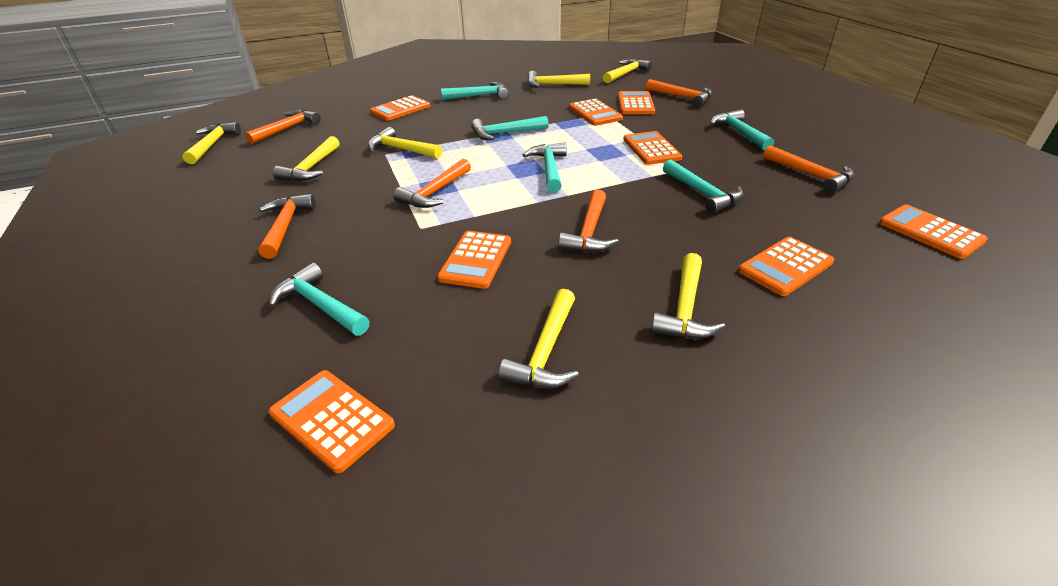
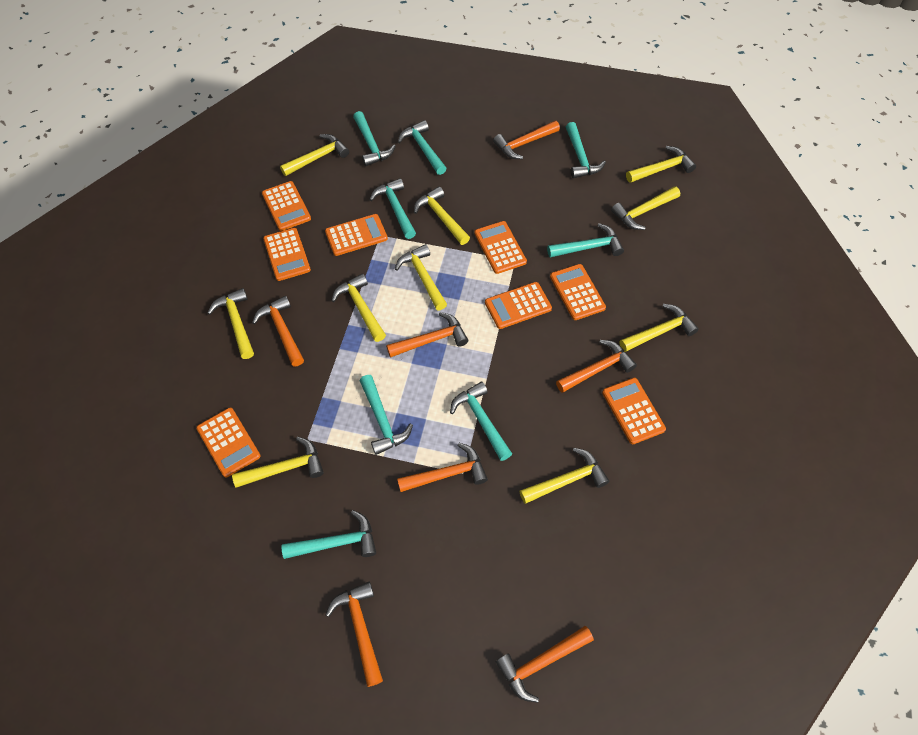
orange hammer: [245,109,321,144] [258,194,316,259] [393,159,471,208] [558,189,618,252] [646,79,712,107] [763,145,854,193] = 6 -> [252,296,304,366] [325,582,383,687] [386,312,468,358] [397,443,488,492] [493,121,560,159] [496,626,594,703] [556,340,637,393] = 7
turquoise hammer: [269,263,370,336] [441,82,509,100] [471,116,549,140] [523,143,567,192] [663,160,744,214] [710,109,774,151] = 6 -> [281,510,376,559] [353,111,396,166] [360,375,413,455] [369,178,416,239] [398,120,447,175] [450,381,512,461] [547,223,624,258] [566,122,606,178] = 8
yellow hammer: [182,122,241,164] [273,136,340,181] [368,127,442,159] [498,289,579,388] [528,71,590,88] [603,59,652,83] [651,253,725,339] = 7 -> [208,288,254,359] [232,437,324,488] [280,134,349,176] [331,274,386,342] [395,244,447,310] [414,186,470,245] [520,448,609,504] [611,186,680,230] [619,304,699,352] [626,146,696,183] = 10

